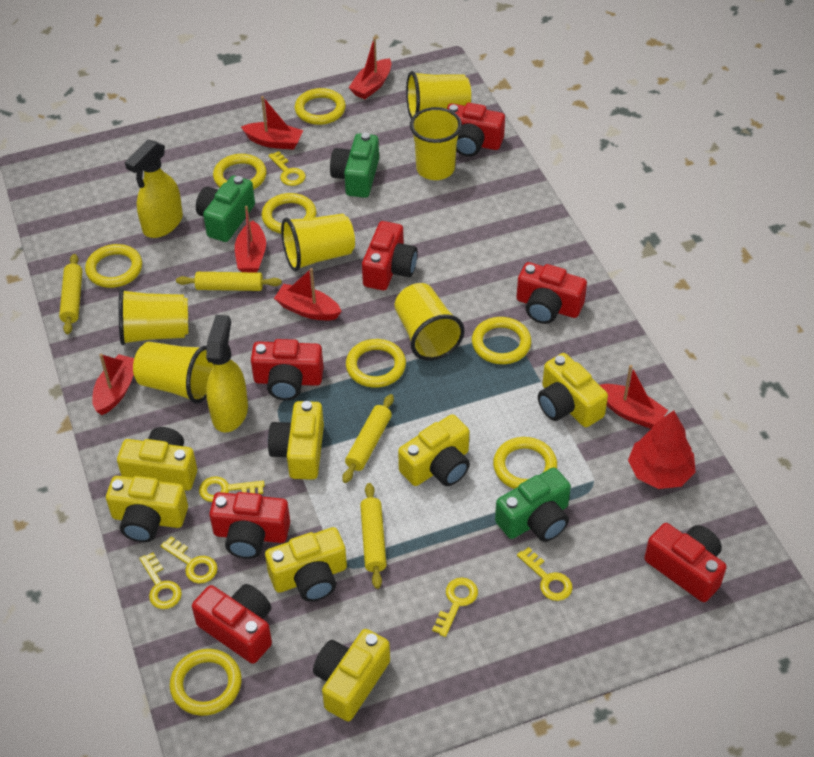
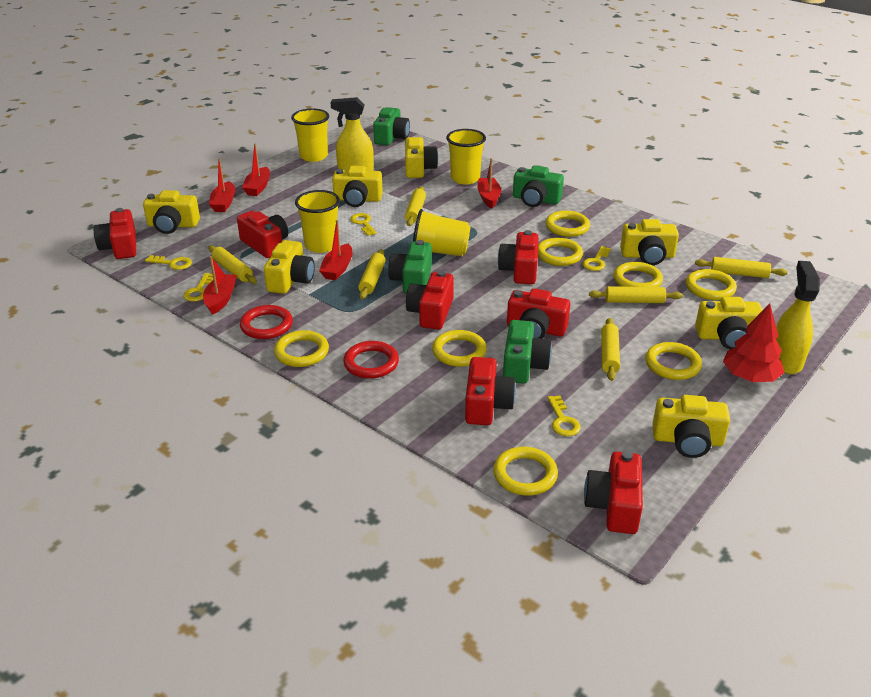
green camera: [196,176,255,242] [330,133,379,198] [495,467,571,542] = 3 -> [373,107,410,145] [388,240,432,294] [503,320,552,384] [513,166,564,207] = 4
red boat: [92,353,134,415] [235,206,266,273] [241,96,303,150] [274,268,342,320] [348,37,391,99] [600,365,668,429] = 6 -> [203,256,237,315] [209,158,236,212] [242,143,270,196] [319,220,352,280] [478,158,501,208] = 5
red ring: none = 0 -> [240,305,293,339] [343,341,399,379] = 2
yellow cup: [119,288,188,345] [133,342,213,404] [281,214,355,271] [394,283,464,361] [406,71,471,119] [410,107,462,180] = 6 -> [291,108,329,162] [295,190,340,253] [413,209,471,256] [446,129,486,185] = 4
yellow key: [139,552,182,609] [160,536,218,584] [199,476,265,502] [268,151,306,186] [432,578,478,637] [517,547,573,601] = 6 -> [145,255,192,270] [184,273,213,302] [350,213,377,236] [548,395,581,436] [582,246,611,271] = 5
yellow rolling pin: [59,254,82,334] [176,272,282,291] [343,394,394,483] [360,483,387,589] = 4 -> [208,245,257,284] [358,249,386,299] [405,186,426,226] [589,286,683,303] [601,318,620,381] [695,257,788,278] = 6

